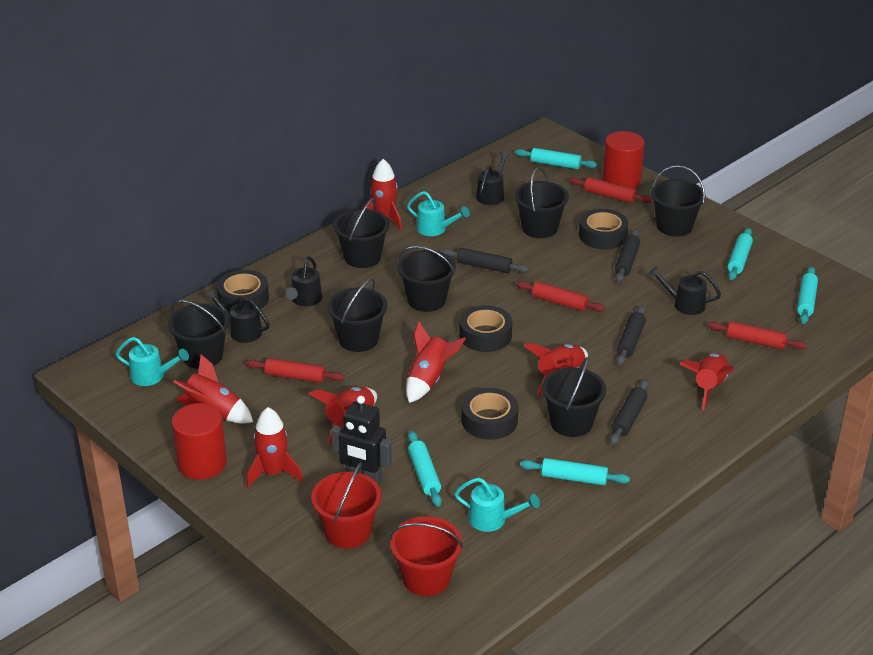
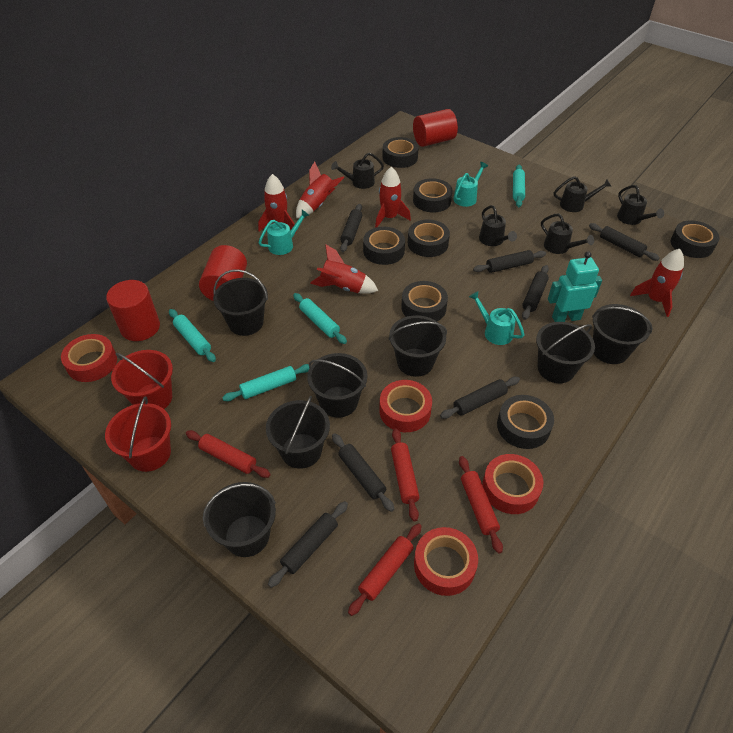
black robot: [331,396,392,486] = 1 -> none = 0
black rolling pin: [441,248,529,273] [610,379,649,445] [615,229,640,283] [617,305,646,365] = 4 -> [268,501,348,588] [332,433,394,512] [340,204,362,252] [440,377,520,419] [473,250,546,273] [522,265,549,320] [589,223,659,261] = 7
black tape: [217,270,269,311] [459,305,512,352] [462,388,518,440] [579,209,628,249] = 4 -> [363,227,405,265] [382,137,419,168] [401,281,448,321] [408,219,450,257] [413,178,452,213] [497,395,554,449] [671,220,719,258] = 7
black watering can: [205,289,270,343] [286,256,322,306] [476,152,510,205] [648,266,721,315] = 4 -> [331,153,384,189] [479,205,517,246] [541,214,594,254] [554,176,612,212] [617,185,664,225] = 5
red cylinder: [172,403,227,480] [602,131,645,188] = 2 -> [106,280,160,341] [199,245,247,301] [413,109,458,147] = 3
red rocket: [173,355,253,424] [246,407,303,487] [308,387,377,444] [362,159,402,230] [406,321,466,403] [523,343,588,395] [680,353,734,410] = 7 -> [258,174,295,231] [296,161,344,218] [310,245,378,294] [375,167,411,228] [630,249,684,317] = 5
red tape: none = 0 -> [61,334,117,382] [379,380,432,432] [414,527,478,596] [482,454,543,514] = 4
turquoise robot: none = 0 -> [548,251,602,322] = 1
turquoise rolling pin: [408,431,442,507] [515,148,597,169] [520,458,630,485] [728,228,753,280] [797,267,818,324] = 5 -> [169,309,216,362] [222,364,310,401] [293,293,347,344] [513,164,525,207] = 4

